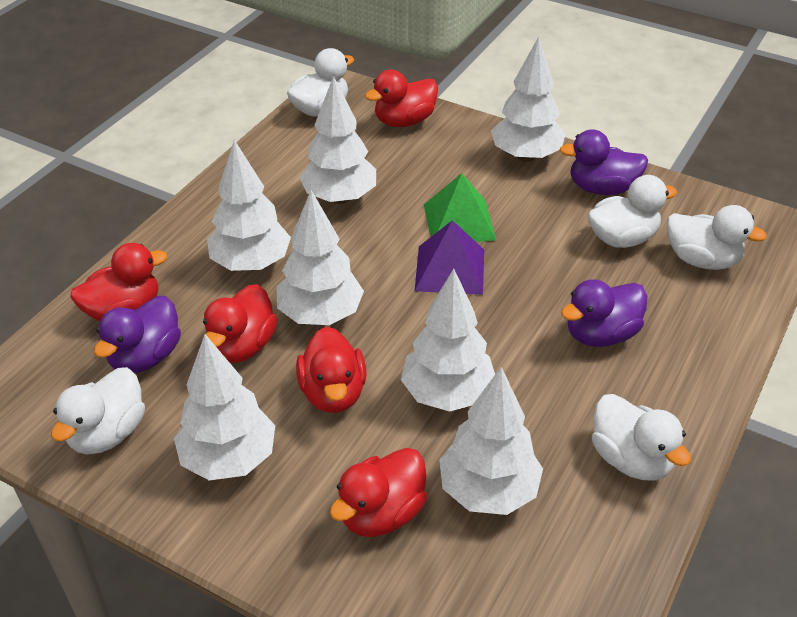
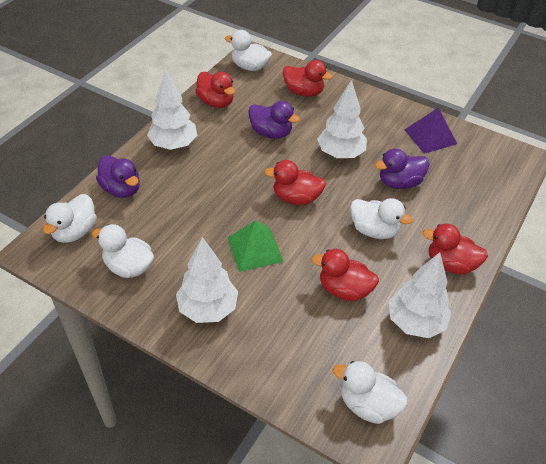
white tree: [174,334,275,480] [207,140,291,271] [277,190,364,325] [299,76,376,204] [401,269,495,411] [439,367,543,515] [491,37,565,162] = 7 -> [147,70,197,150] [176,237,238,323] [317,80,367,158] [389,252,451,338] = 4

